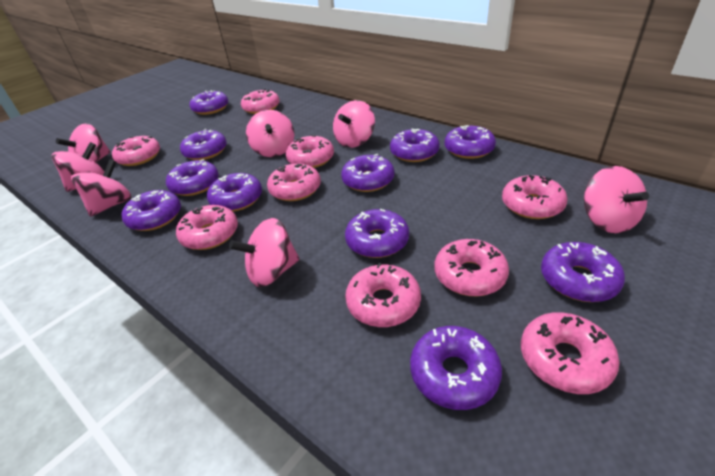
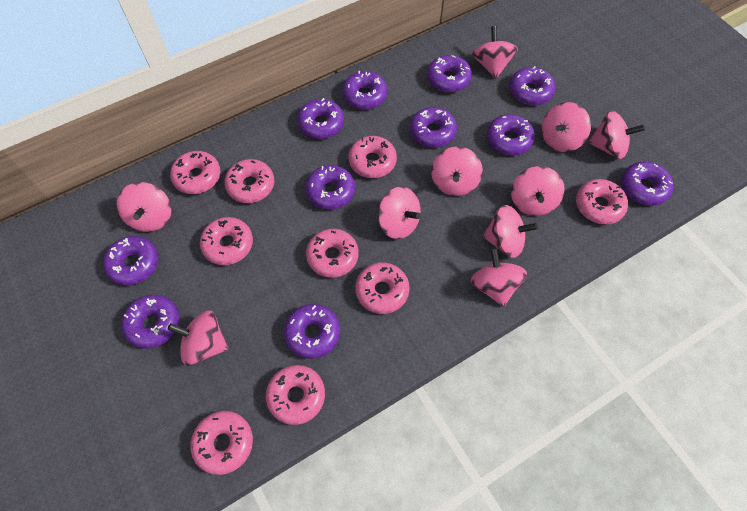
pink spinning top: [52,142,104,192] [56,123,110,162] [71,159,131,217] [229,218,300,287] [246,110,294,157] [333,100,375,148] [584,166,649,233] = 7 -> [116,182,171,232] [168,310,228,366] [378,186,421,239] [431,147,483,196] [471,248,527,307] [472,26,518,79] [483,205,538,258] [511,166,565,216] [541,102,591,152] [588,111,645,159] = 10

